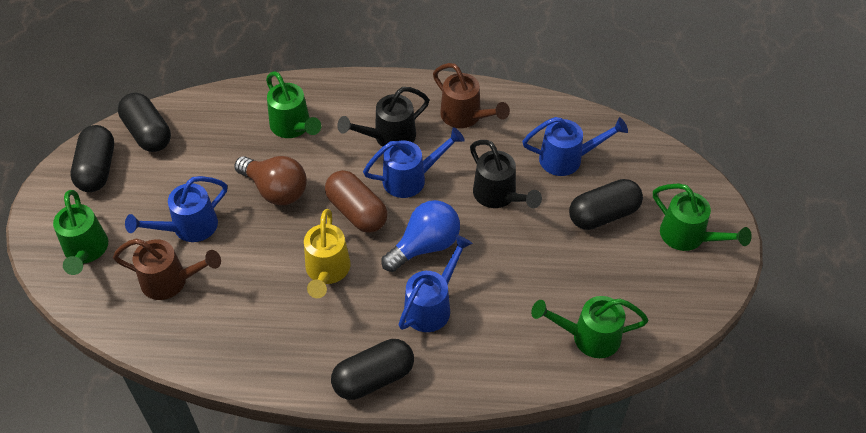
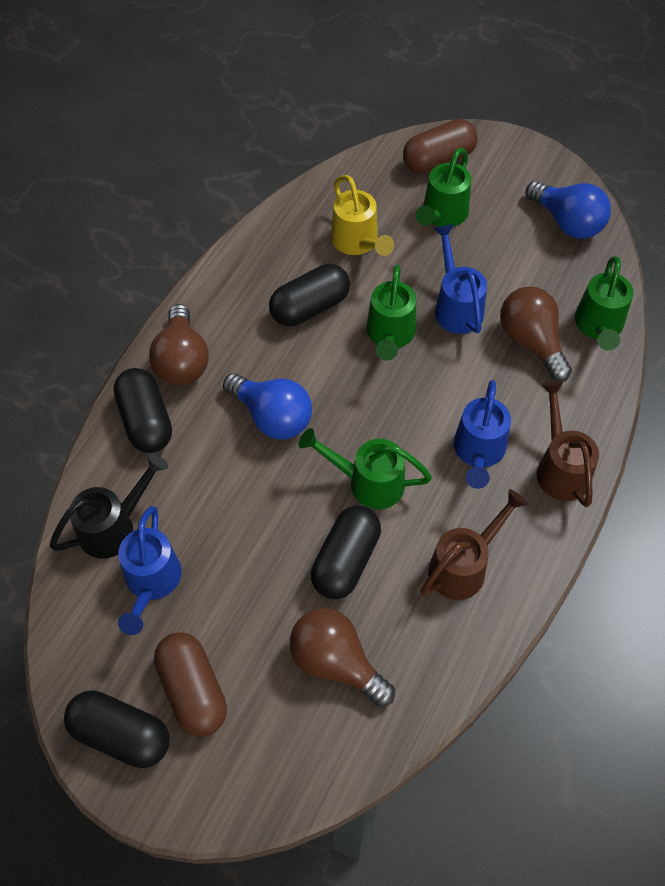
black watering can: [337,87,429,147] [470,140,542,208] = 2 -> [50,453,168,559] = 1
blue light bulb: [381,200,460,272] = 1 -> [223,373,312,440] [526,181,611,239] = 2
blue watering can: [125,176,227,242] [363,127,465,198] [399,235,473,332] [522,117,628,176] = 4 -> [118,506,182,635] [433,224,487,334] [454,380,511,489] = 3
brown capsule: [325,170,387,233] = 1 -> [154,632,227,737] [403,119,478,173] = 2
brown light bulb: [234,156,307,205] = 1 -> [149,304,209,385] [290,608,395,707] [500,286,572,381] = 3

